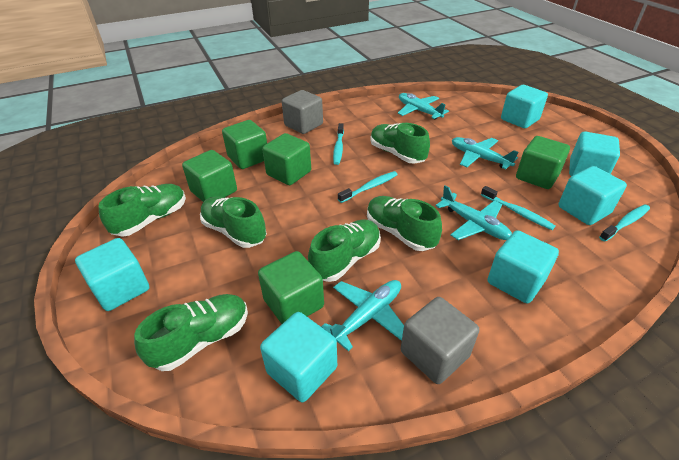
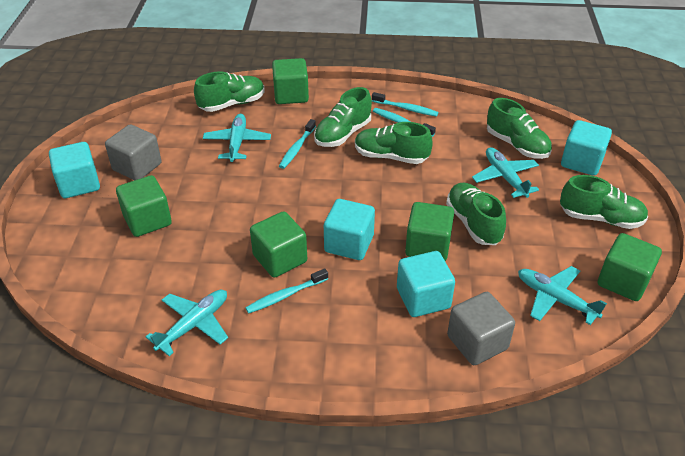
turquoise cube: [75,238,149,311] [260,312,337,402] [487,230,559,303] [501,85,548,128] [558,166,627,225] [569,131,620,176] = 6 -> [49,142,100,198] [324,199,375,260] [397,251,455,317] [561,120,612,176] = 4

